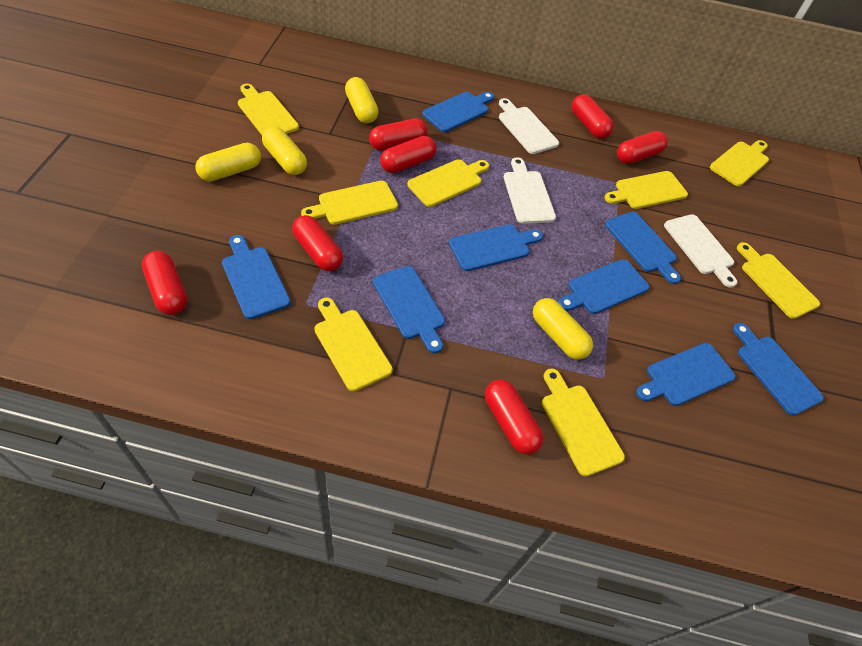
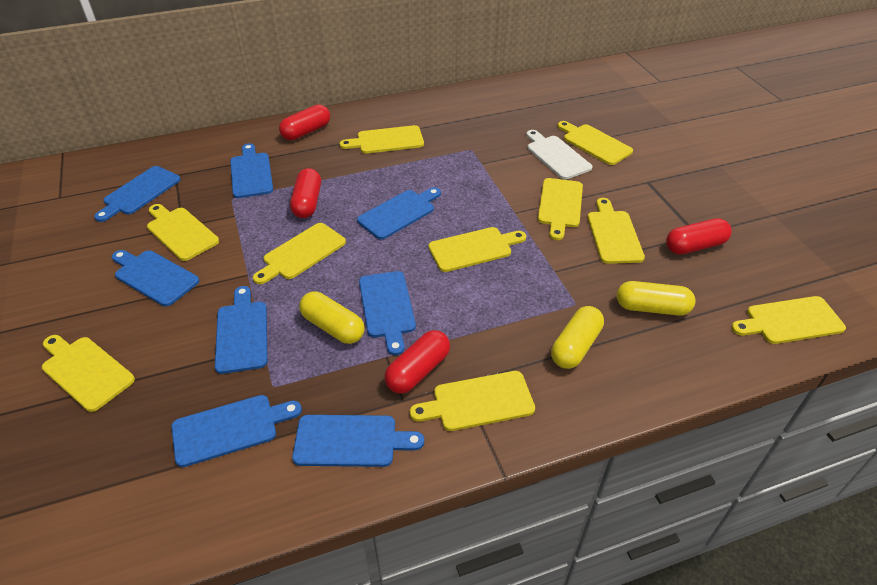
red capsule: [142,251,187,315] [292,215,343,271] [369,119,427,151] [380,136,436,173] [485,379,543,454] [572,94,614,139] [617,131,668,164] = 7 -> [279,104,330,140] [290,168,321,218] [385,330,450,394] [666,218,732,255] = 4
white cutting board: [499,98,559,154] [504,157,556,224] [664,214,737,288] = 3 -> [526,130,592,179] = 1
yellow capsule: [195,143,261,181] [262,126,307,175] [345,77,378,123] [533,298,593,360] = 4 -> [299,292,365,344] [551,306,604,369] [617,281,696,316] = 3
yellow cutting board: [238,84,299,135] [301,181,398,225] [314,298,393,391] [407,159,489,207] [542,369,625,477] [604,171,688,209] [710,140,769,186] [737,242,820,319] = 8 -> [42,335,135,412] [147,204,219,261] [253,223,346,284] [340,125,424,154] [410,371,535,431] [428,227,526,272] [538,178,583,240] [557,121,633,165] [588,198,645,264] [731,296,846,344] = 10

